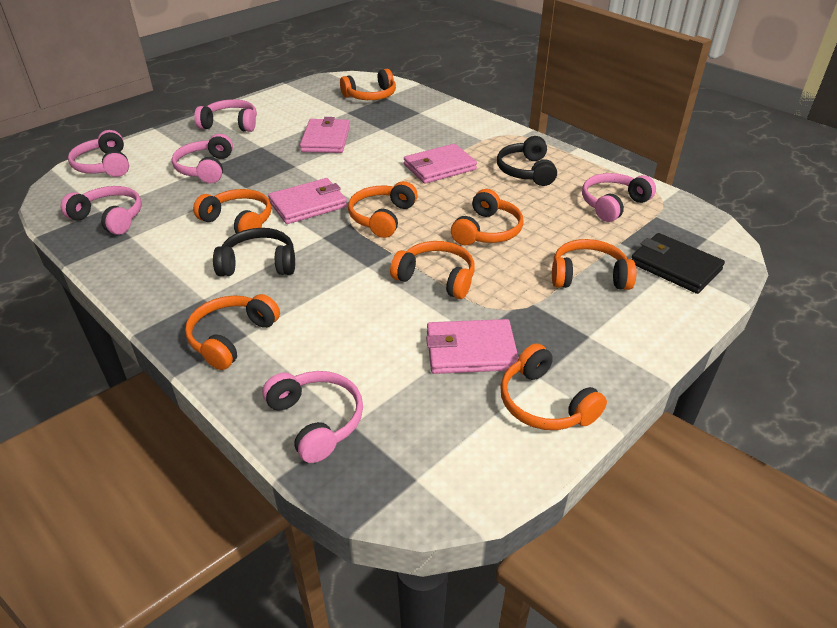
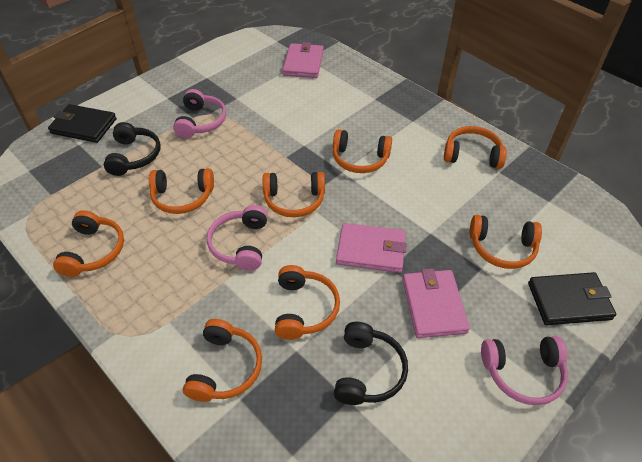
black wallet: [631,233,725,294] = 1 -> [48,104,117,143] [528,272,616,325] = 2
pink headphones: [61,186,142,235] [68,130,129,177] [172,134,233,183] [194,99,257,132] [262,371,363,463] [582,173,656,222] = 6 -> [173,89,226,138] [207,205,268,271] [481,336,568,405] = 3
pink wallet: [268,178,347,224] [300,117,350,153] [404,144,477,184] [426,319,518,374] = 4 -> [283,42,324,78] [336,223,407,273] [403,268,470,338] = 3

